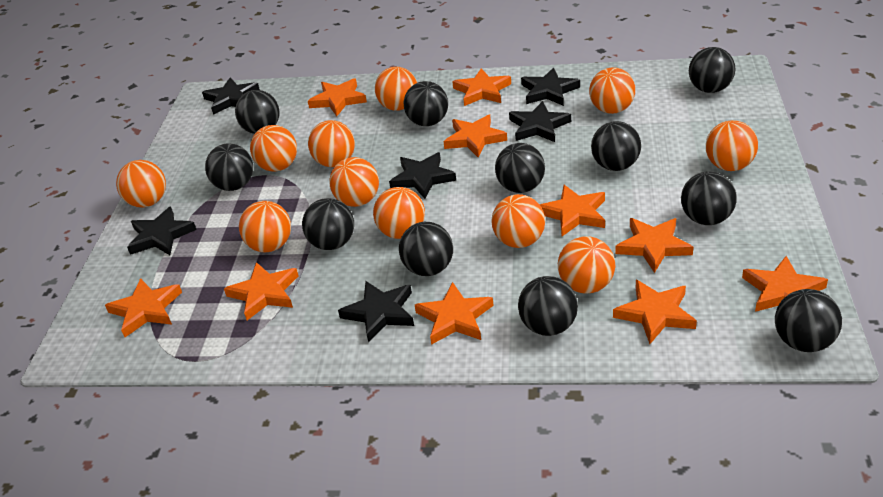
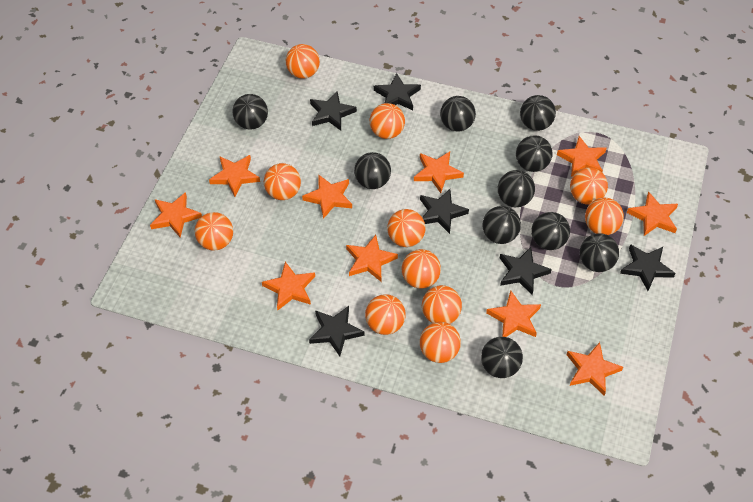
black ball: [205,143,253,191] [235,90,280,134] [302,198,354,250] [399,222,453,276] [403,81,448,126] [495,143,545,193] [518,276,578,336] [591,121,641,171] [681,171,737,225] [689,47,736,93] [775,289,842,352] = 11 -> [232,94,268,130] [354,152,391,189] [440,96,476,131] [481,337,523,378] [483,206,521,244] [498,170,535,207] [516,135,553,172] [520,95,556,131] [531,212,570,250] [580,233,619,272] = 10

